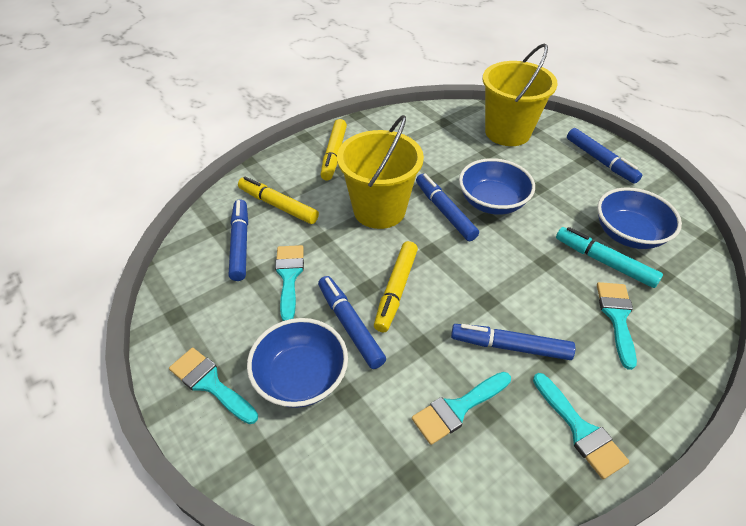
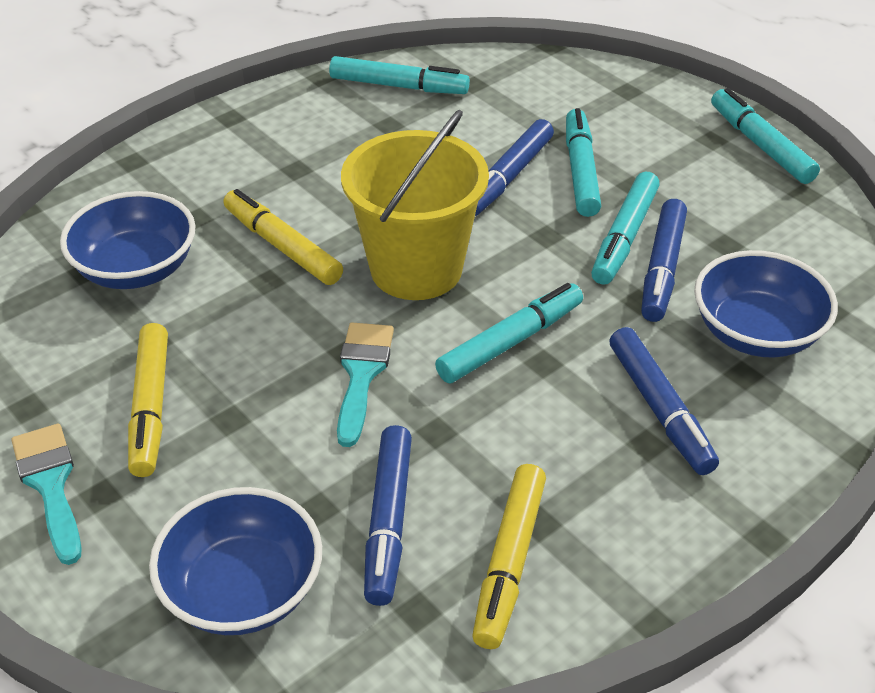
blue marker: [229,199,248,281] [318,276,386,369] [416,174,479,241] [451,324,575,360] [567,128,643,184] = 5 -> [364,425,412,606] [475,119,554,216] [609,327,719,475] [641,199,687,322] = 4
turquoise brush: [169,348,258,424] [275,245,304,321] [412,372,511,445] [533,373,629,479] [597,282,637,370] = 5 -> [11,424,82,565] [337,322,394,447] = 2
turquoise marker: [556,227,663,288] = 1 -> [329,56,470,94] [435,283,583,383] [566,108,601,217] [591,172,660,285] [711,88,820,184] = 5
yellow bucket: [337,115,424,229] [482,44,558,146] = 2 -> [341,110,489,300] = 1

